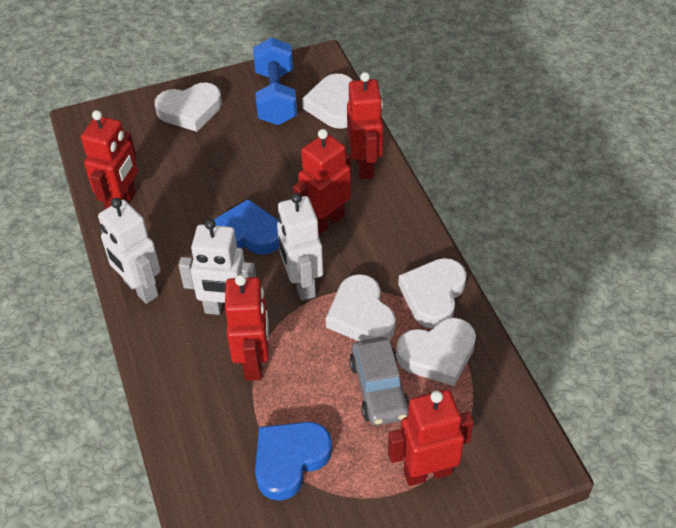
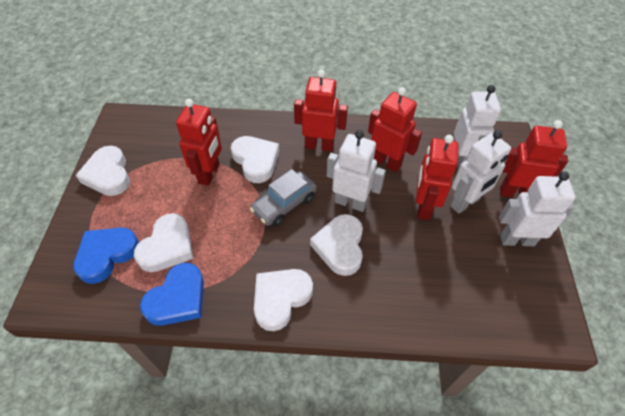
blue dumbbell: [253,37,297,125] = 1 -> none = 0
white robot: [98,198,161,304] [178,219,256,315] [277,193,323,301] = 3 -> [327,130,386,212] [450,130,511,214] [454,85,501,170] [499,171,575,246] = 4

